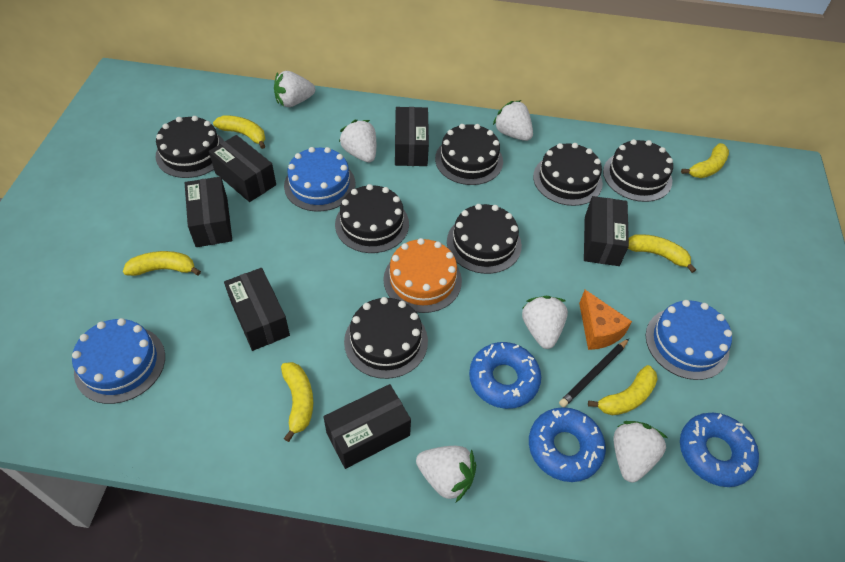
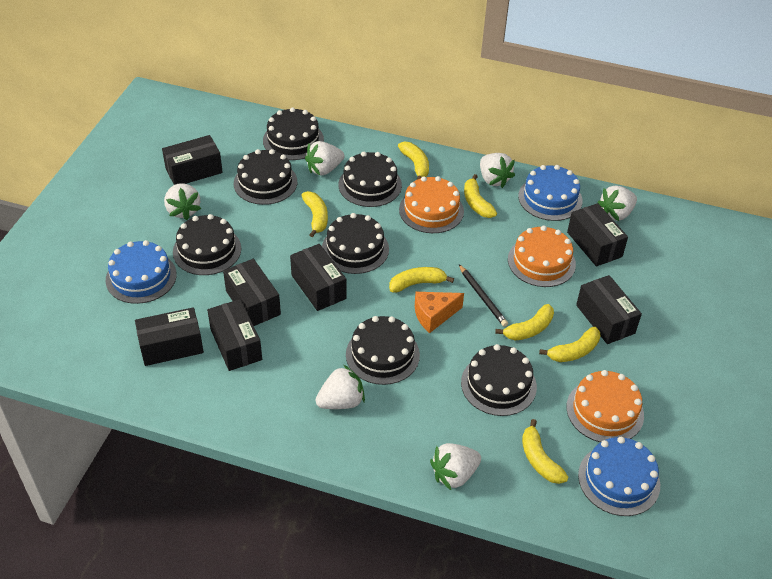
black box: [185,177,233,247] [209,135,276,202] [224,268,290,351] [323,384,411,469] [395,107,429,166] [584,196,629,266] = 6 -> [135,307,204,366] [162,135,223,185] [207,299,262,371] [223,259,281,326] [290,244,347,311] [567,203,628,266] [576,275,642,344] = 7
blue donut: [469,342,541,409] [529,407,606,482] [680,412,759,487] = 3 -> none = 0
orange cake: [383,238,462,313] = 1 -> [399,176,464,233] [508,226,576,287] [566,370,644,442] = 3
yellow banana: [123,251,201,276] [213,115,265,149] [281,362,313,442] [588,365,658,416] [628,234,696,273] [681,143,729,178] = 6 -> [301,191,328,238] [389,267,454,292] [398,142,429,180] [464,174,497,218] [495,304,554,341] [522,419,568,484] [539,327,600,362] = 7

